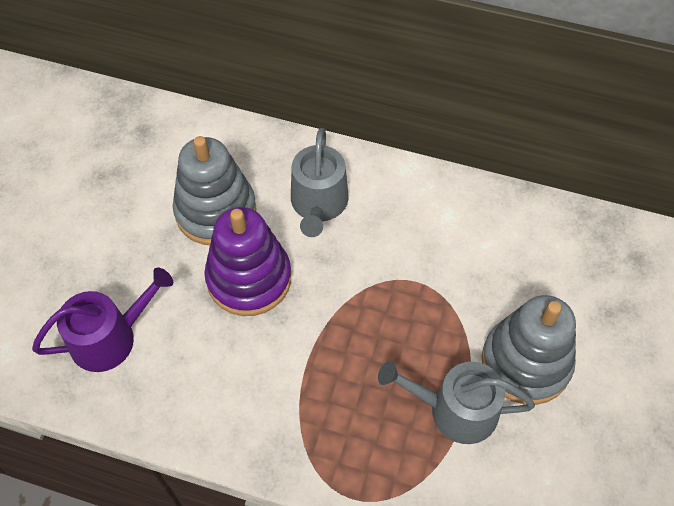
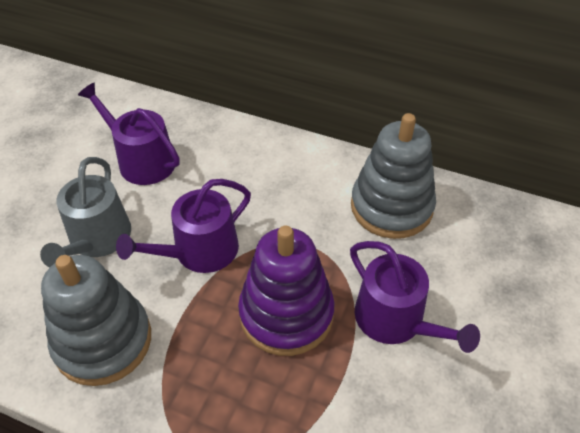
grey watering can: [291,128,349,237] [378,361,535,444] = 2 -> [40,157,131,268] = 1
purple watering can: [32,268,173,372] = 1 -> [78,83,180,185] [116,179,251,273] [350,241,480,353] = 3

